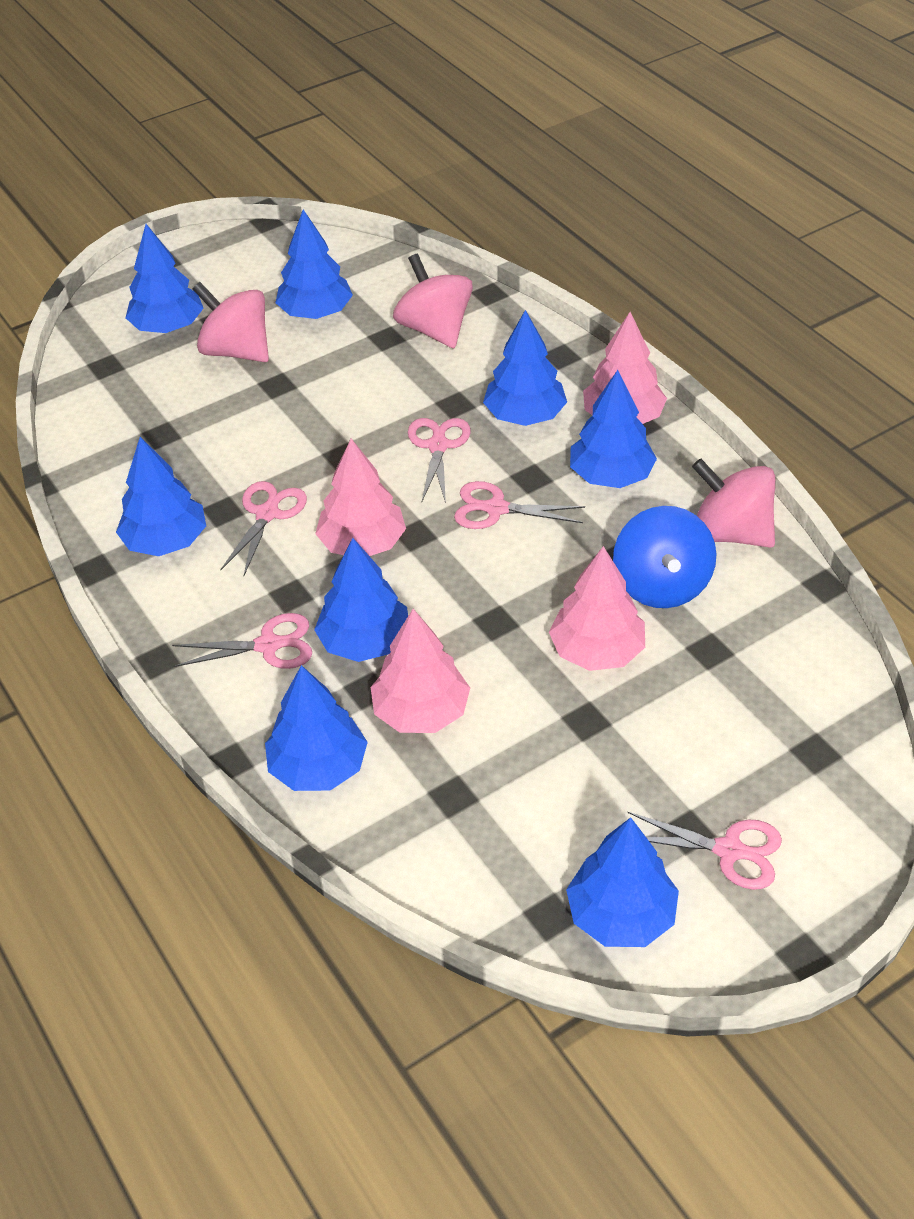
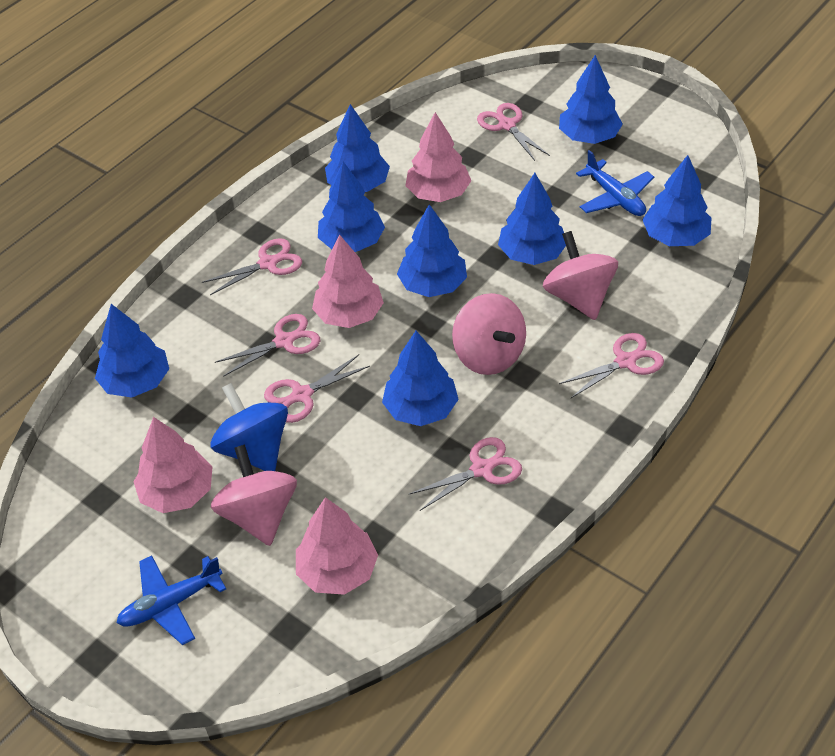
blue plane: none = 0 -> [117,555,226,645] [576,150,654,216] = 2
pink scissors: [172,613,312,669] [220,481,307,575] [408,418,471,503] [454,481,585,529] [627,812,782,890] = 5 -> [202,238,302,295] [215,314,320,377] [264,355,370,423] [409,437,522,511] [477,103,550,161] [559,333,664,398] = 6

